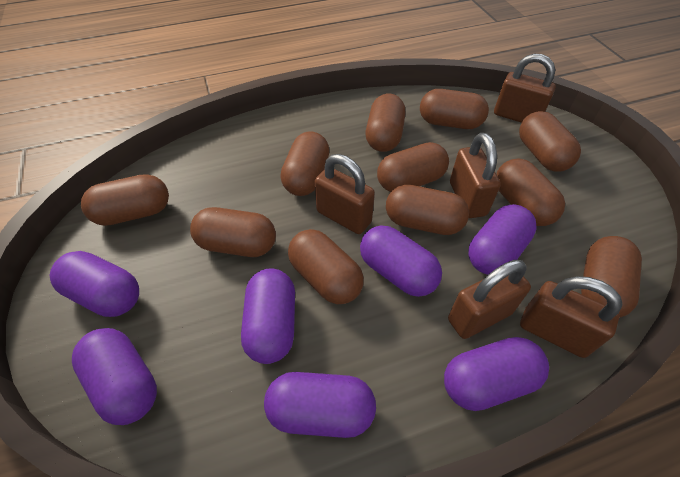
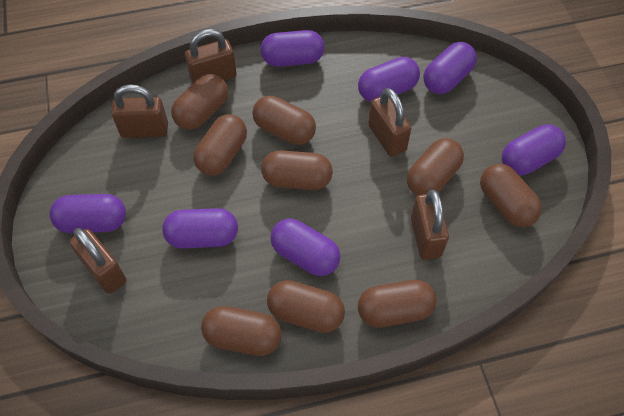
brown capsule: [81,174,169,226] [190,207,276,257] [281,131,330,196] [288,229,364,304] [366,94,405,152] [377,142,449,192] [386,185,469,235] [420,89,489,129] [497,158,565,226] [519,111,581,172] [581,236,642,318] = 11 -> [171,74,228,130] [193,114,247,176] [201,306,282,356] [252,96,316,145] [261,150,333,190] [267,280,345,333] [358,280,437,328] [407,138,464,196] [480,164,542,227] = 9

